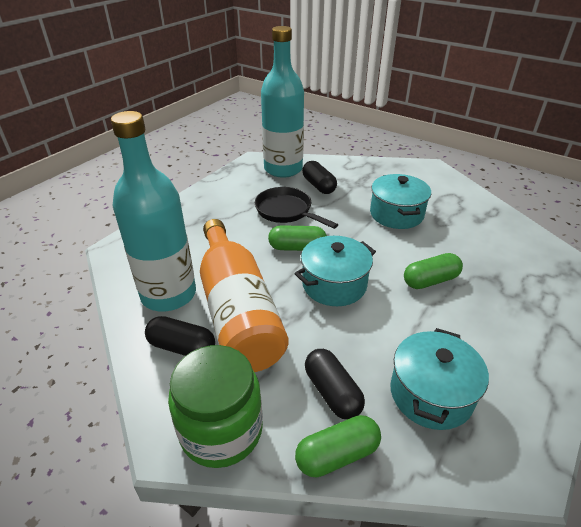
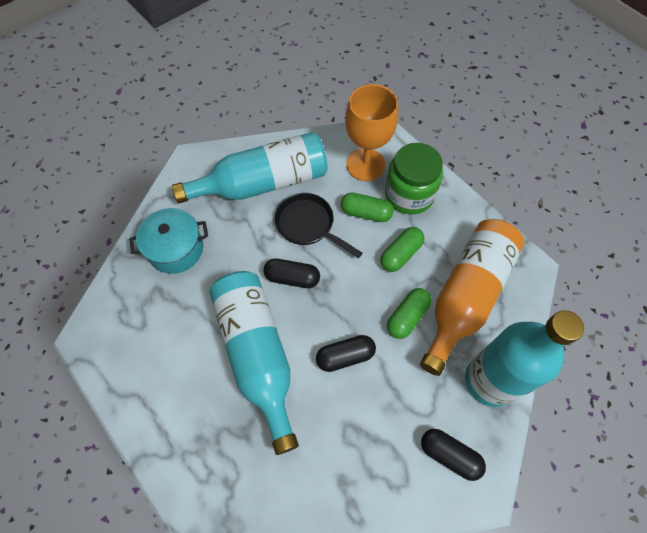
orange goblet: none = 0 -> [345,84,398,181] = 1
turquoise bottle: [111,111,196,311] [261,26,304,178] = 2 -> [172,132,328,203] [209,271,299,455] [465,310,584,407] = 3
turquoise pot: [295,236,376,306] [370,174,431,229] [390,328,489,430] = 3 -> [129,208,208,274] = 1

